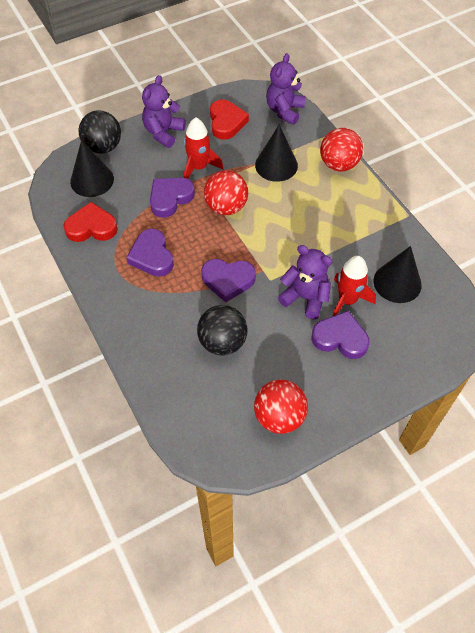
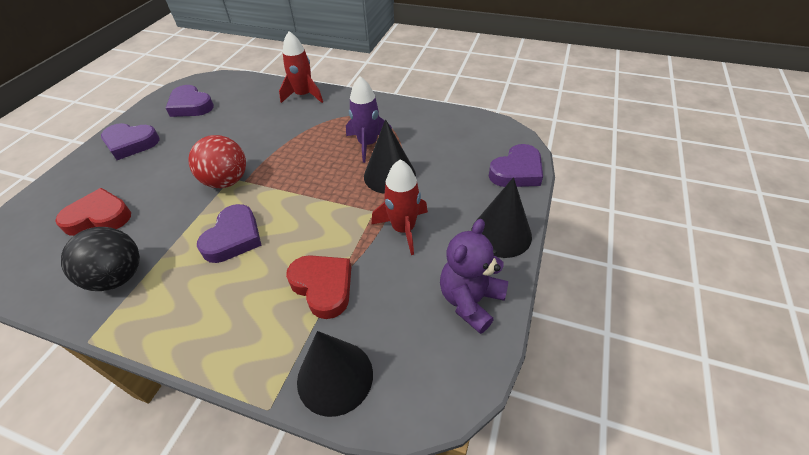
black ball: [78,110,121,154] [197,305,248,355] = 2 -> [61,227,140,291] = 1
purple rocket: none = 0 -> [346,76,392,163] = 1
purple teddy bear: [142,75,186,148] [266,53,305,125] [278,245,332,319] = 3 -> [440,219,508,334] = 1
red ball: [204,170,248,215] [254,380,308,434] [320,128,363,171] = 3 -> [188,135,246,188] = 1

